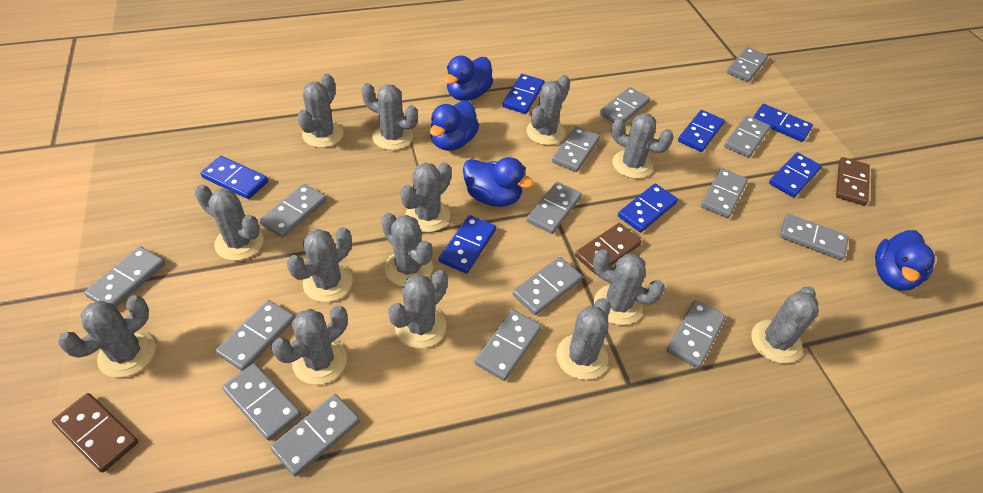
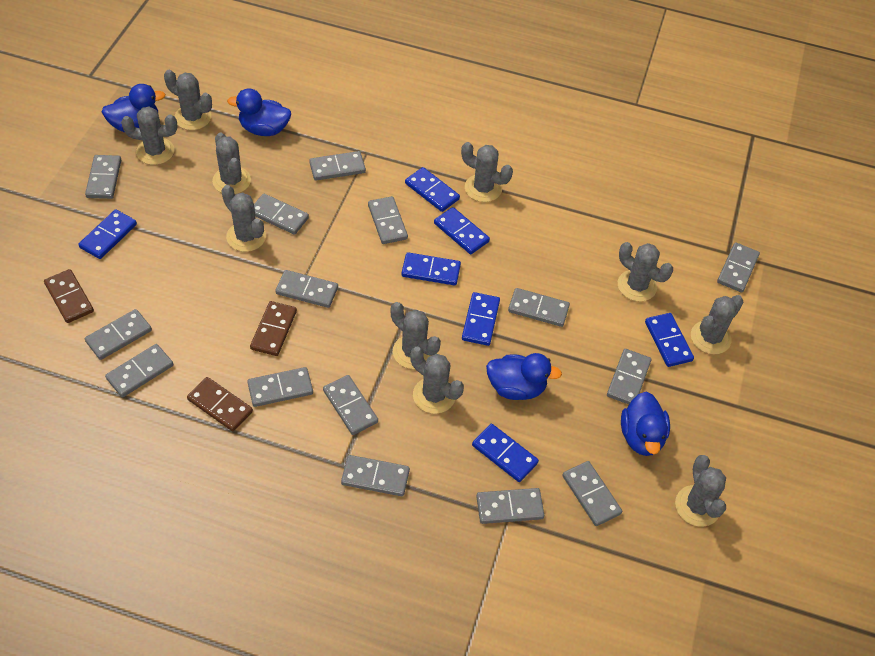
grey cactus: [58,295,155,378] [195,185,264,261] [272,305,348,385] [287,227,353,302] [298,73,344,148] [362,83,418,150] [381,213,433,287] [388,270,448,348] [400,162,451,232] [526,75,570,145] [556,298,611,380] [593,249,665,325] [611,113,674,179] [751,287,819,363] = 14 -> [121,107,178,165] [164,70,212,130] [212,133,251,194] [221,185,266,252] [391,302,441,369] [410,346,464,414] [461,142,513,202] [618,242,673,302] [675,455,726,527] [691,295,743,354] = 10

